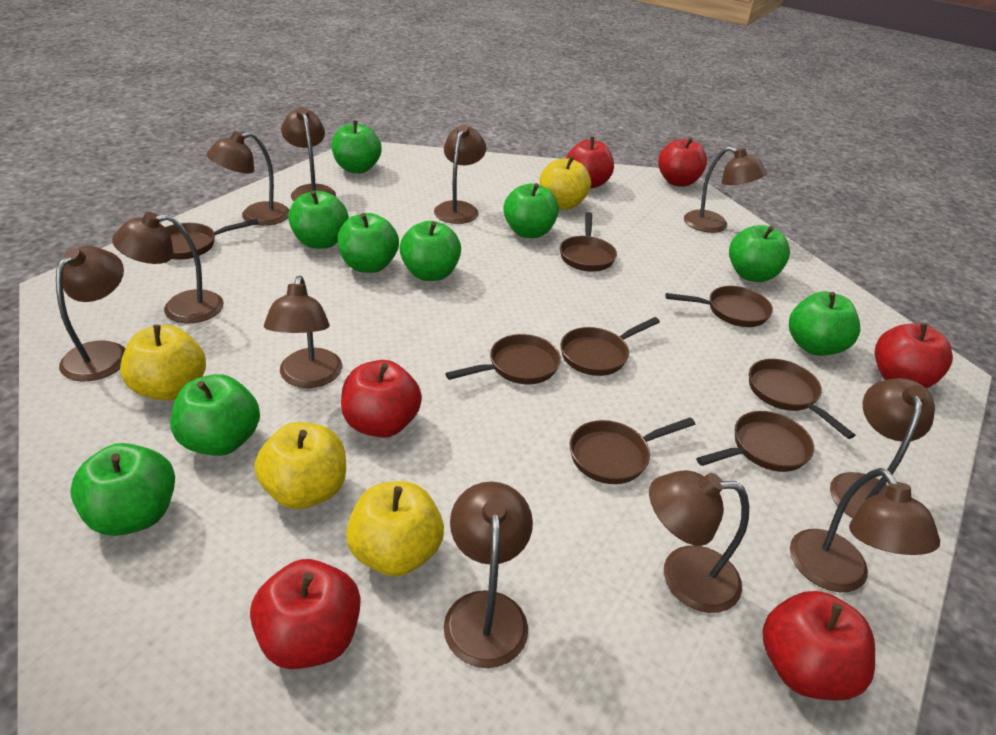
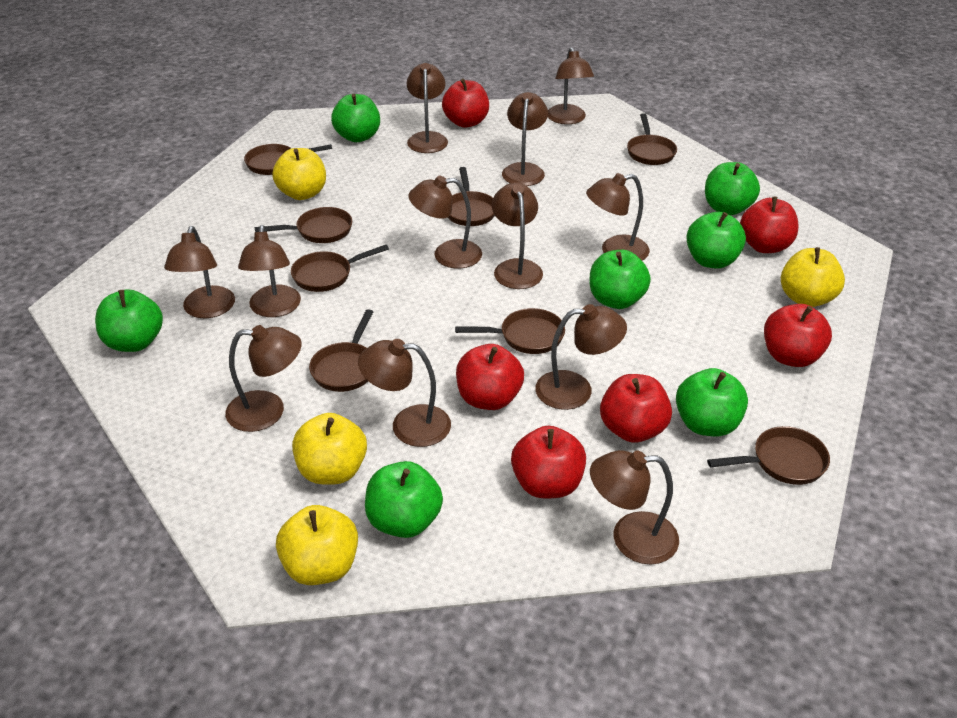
brown lamp: [56,246,125,382] [112,212,224,323] [206,131,289,226] [264,276,342,388] [281,107,336,201] [434,124,486,224] [444,481,533,668] [649,470,749,613] [684,146,767,233] [790,468,940,592] [830,378,935,518] = 11 -> [164,226,235,318] [225,325,302,432] [238,225,301,317] [358,339,451,447] [406,63,448,153] [408,176,482,269] [492,183,543,289] [502,92,548,186] [535,304,627,410] [548,47,594,124] [586,173,650,261] [590,450,679,565] = 12
green apple: [70,443,175,536] [170,374,260,456] [288,190,349,249] [331,120,382,173] [337,213,399,273] [400,221,461,281] [503,183,559,238] [729,225,790,282] [789,291,860,356] = 9 -> [95,289,163,352] [331,94,380,142] [365,461,443,538] [590,250,651,309] [676,368,748,437] [686,212,746,269] [705,162,760,215] = 7

